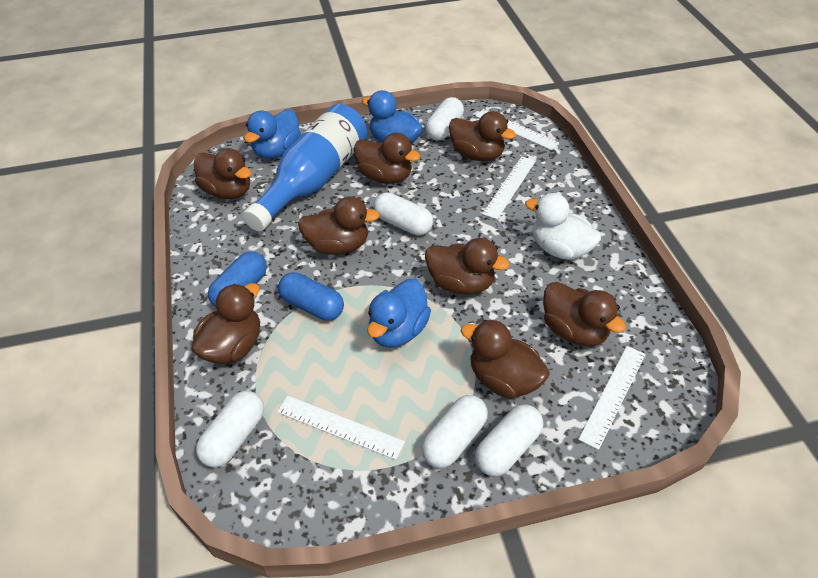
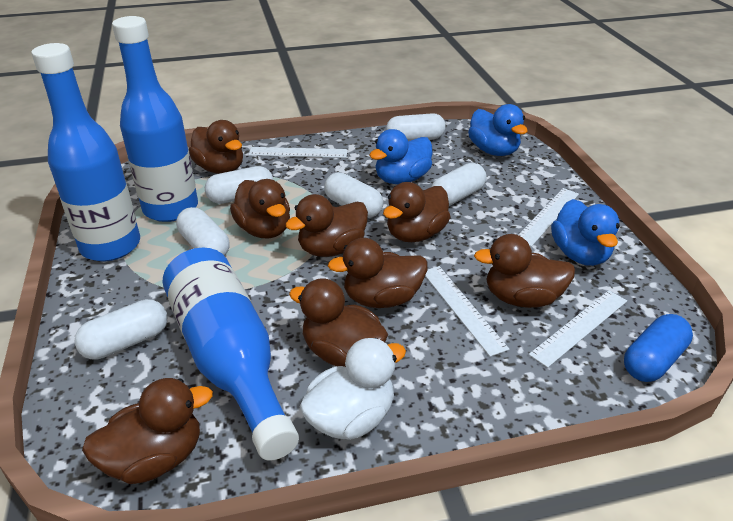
blue bottle: [243,104,367,231] = 1 -> [31,43,140,262] [112,16,198,222] [163,248,299,461] = 3
blue capsule: [208,251,267,307] [278,272,344,321] = 2 -> [624,314,693,382] = 1
white capsule: [196,391,264,467] [373,192,433,236] [422,395,488,468] [426,97,464,141] [475,404,543,476] = 5 -> [74,299,168,360] [176,207,229,256] [205,166,273,204] [324,172,383,218] [386,113,446,141] [431,163,487,206] = 6

